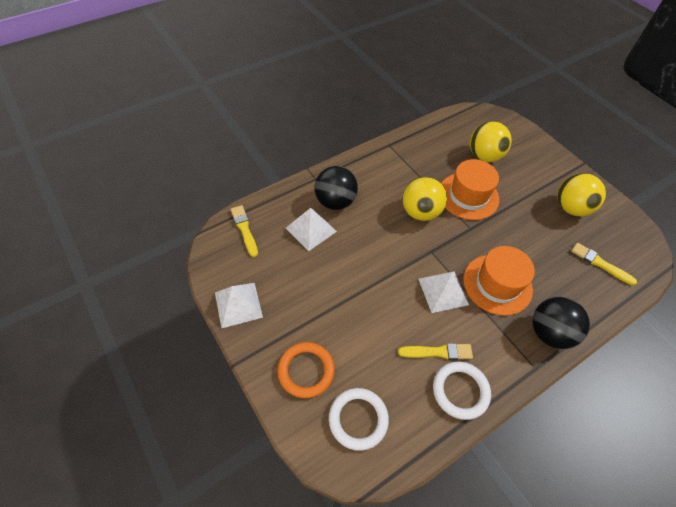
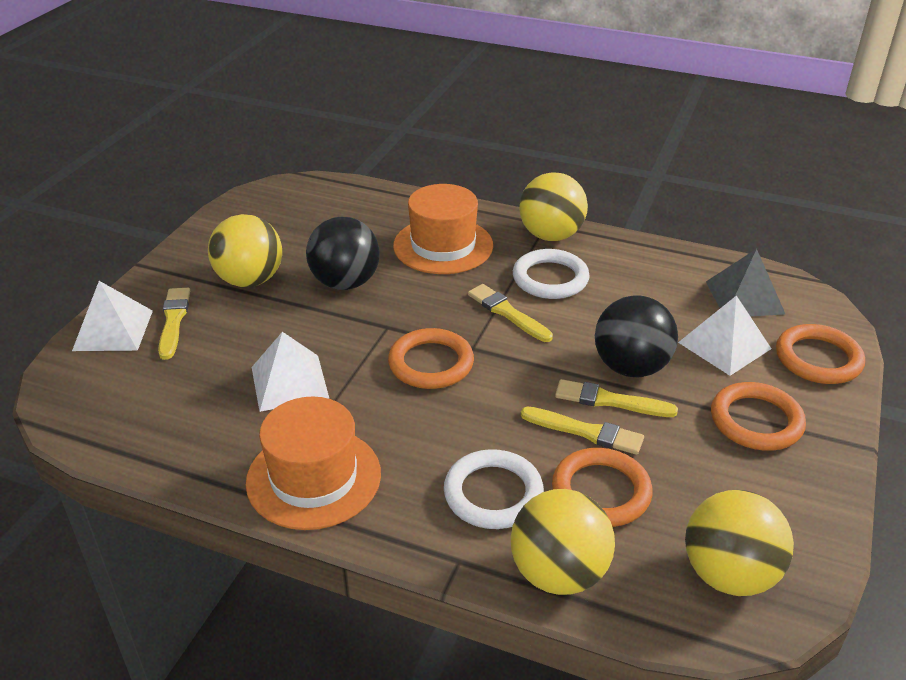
grey pyramid: none = 0 -> [706,249,785,317] = 1
orange ring: [277,342,335,398] = 1 -> [388,328,474,389] [552,448,653,527] [711,382,806,451] [776,324,865,384] = 4
yellow ball: [403,177,447,221] [470,121,512,162] [557,173,606,216] = 3 -> [208,214,282,287] [511,489,615,595] [519,172,588,241] [685,490,794,596] = 4
yellow brush: [231,205,258,257] [398,343,473,360] [571,243,637,285] = 3 -> [158,288,190,360] [468,284,553,342] [521,407,644,455] [555,379,678,417] = 4

